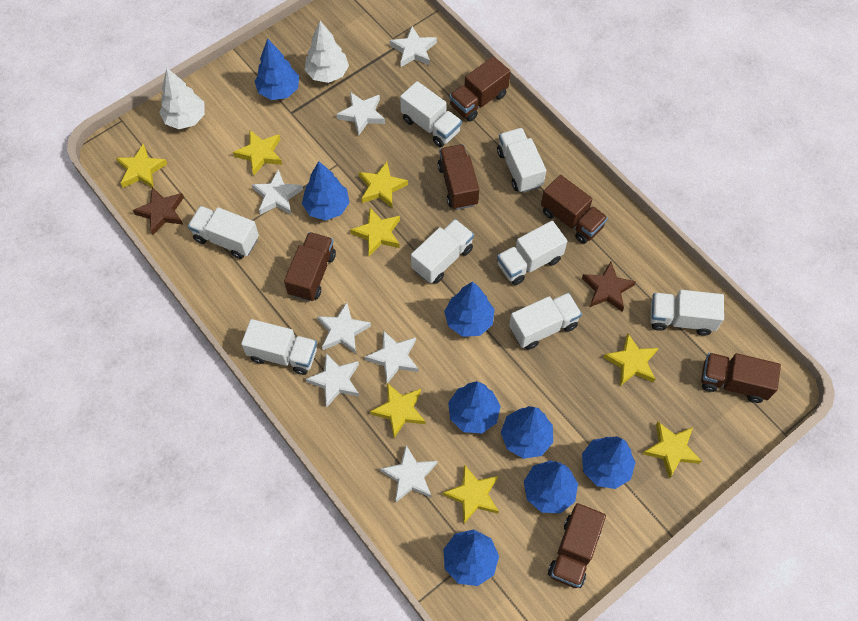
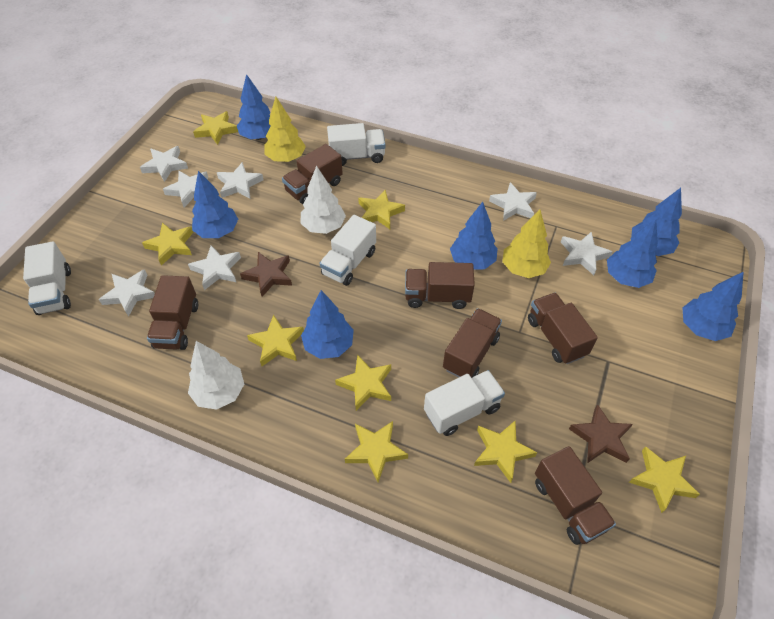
blue tree: [254,38,299,100] [302,161,350,221] [443,529,499,586] [444,282,494,337] [448,381,501,433] [501,406,553,459] [524,460,578,513] [582,436,636,489] = 8 -> [192,171,238,238] [237,74,271,140] [301,290,354,359] [450,202,498,269] [607,219,658,288] [631,188,682,256] [682,272,744,341] = 7
white truck: [188,206,259,259] [241,319,317,375] [400,81,462,147] [411,219,474,284] [497,128,546,193] [497,221,567,285] [509,293,582,350] [650,290,724,336] = 8 -> [23,241,71,315] [319,215,376,286] [327,123,386,166] [424,370,505,436] = 4
yellow tree: none = 0 -> [264,97,306,162] [502,210,551,278] = 2

